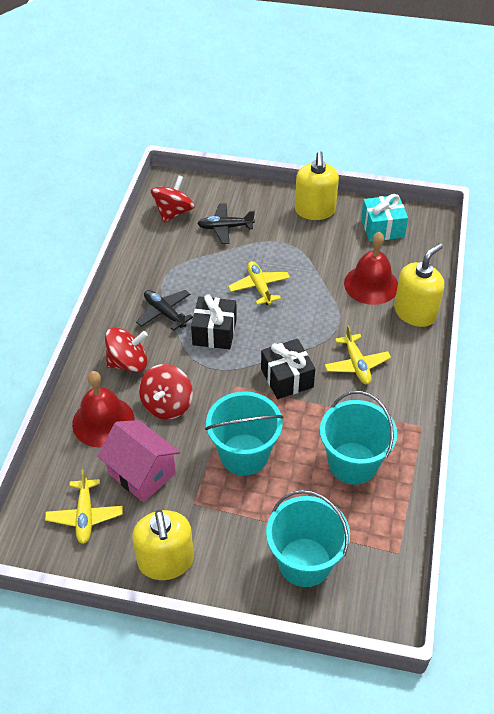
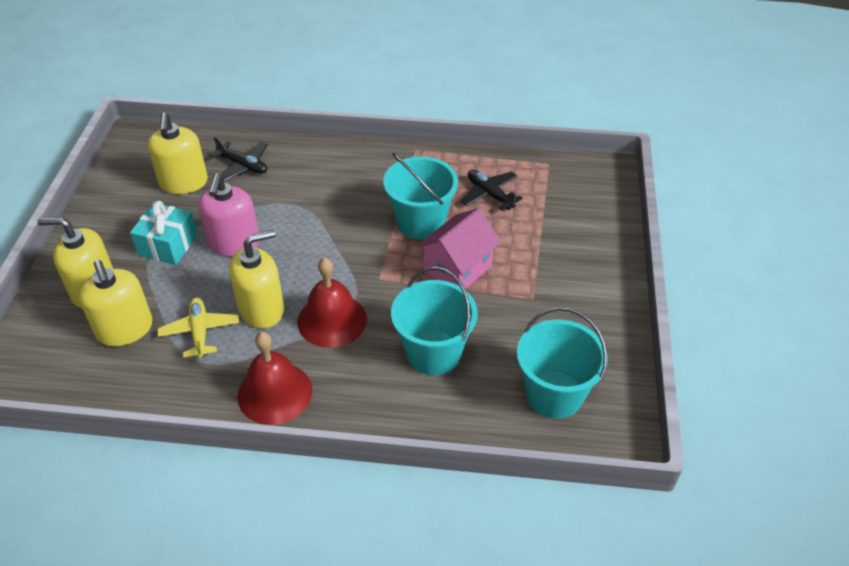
black gift: [191,294,237,349] [261,339,315,399] = 2 -> none = 0
pink soap dispenser: none = 0 -> [198,173,260,257] = 1
red spinning top: [105,327,148,372] [139,364,193,420] [151,175,195,223] = 3 -> none = 0
yellow plane: [45,469,123,544] [228,261,290,305] [325,325,391,384] = 3 -> [157,297,239,359] = 1
yellow soap dispenser: [133,510,194,580] [295,151,339,220] [394,243,444,327] = 3 -> [37,217,113,308] [78,260,153,346] [148,112,208,194] [229,230,284,328] = 4

